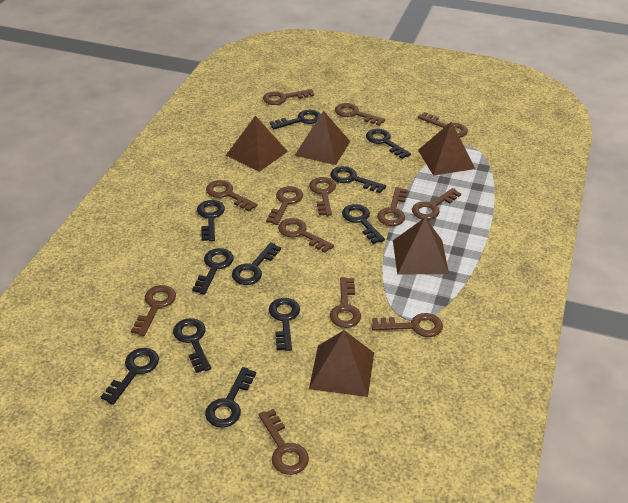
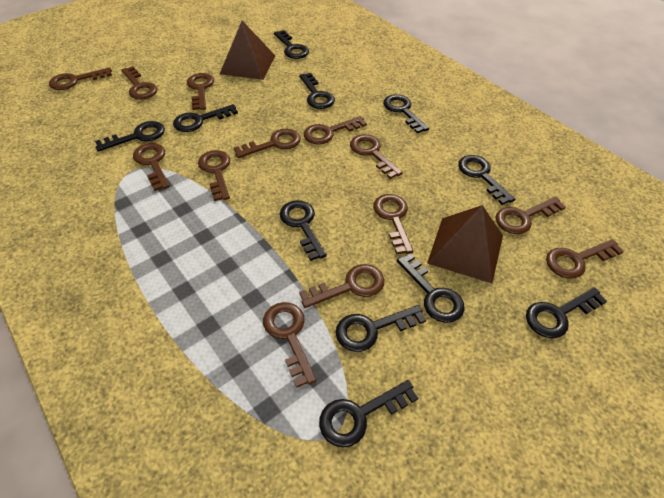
brown pyramid: [226,116,288,172] [294,111,350,165] [309,330,374,397] [393,218,449,275] [418,122,475,176] = 5 -> [220,21,275,80] [427,205,503,283] = 2

